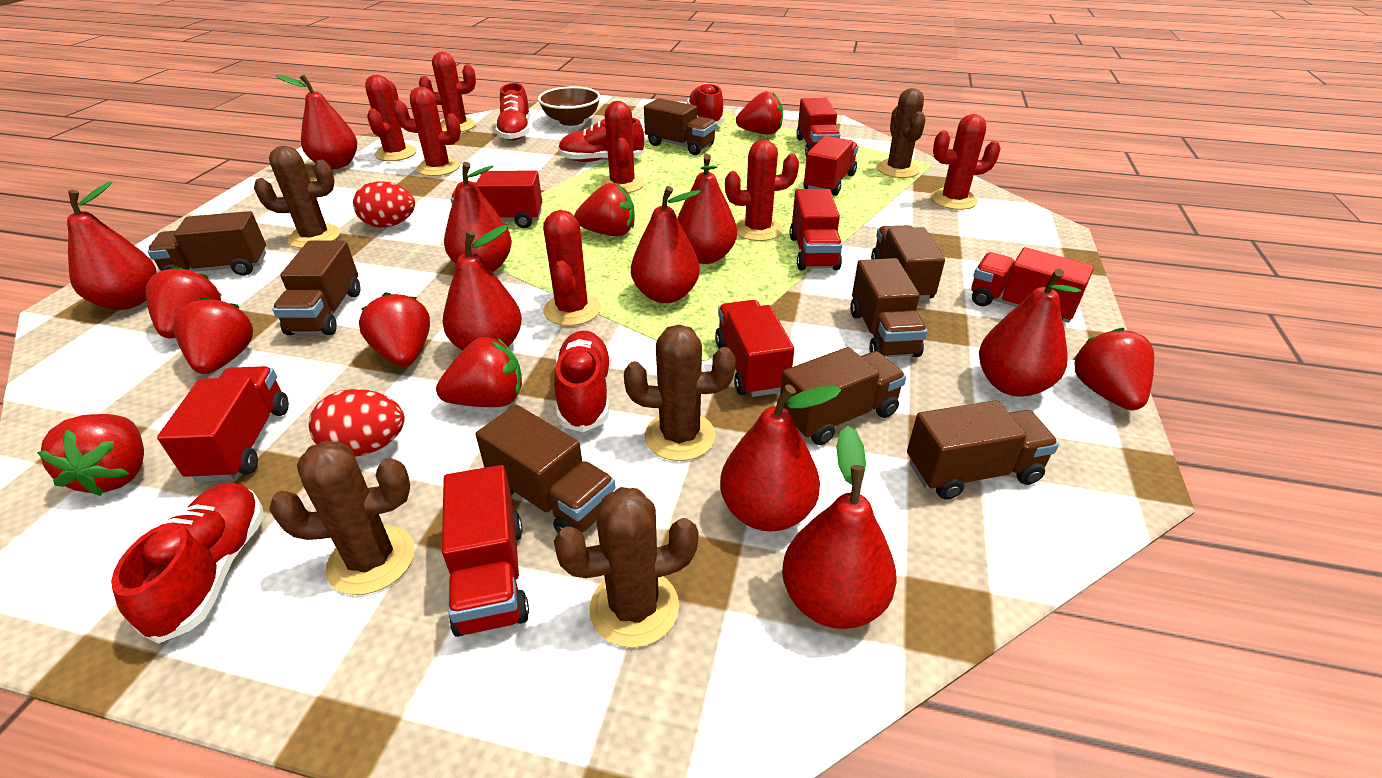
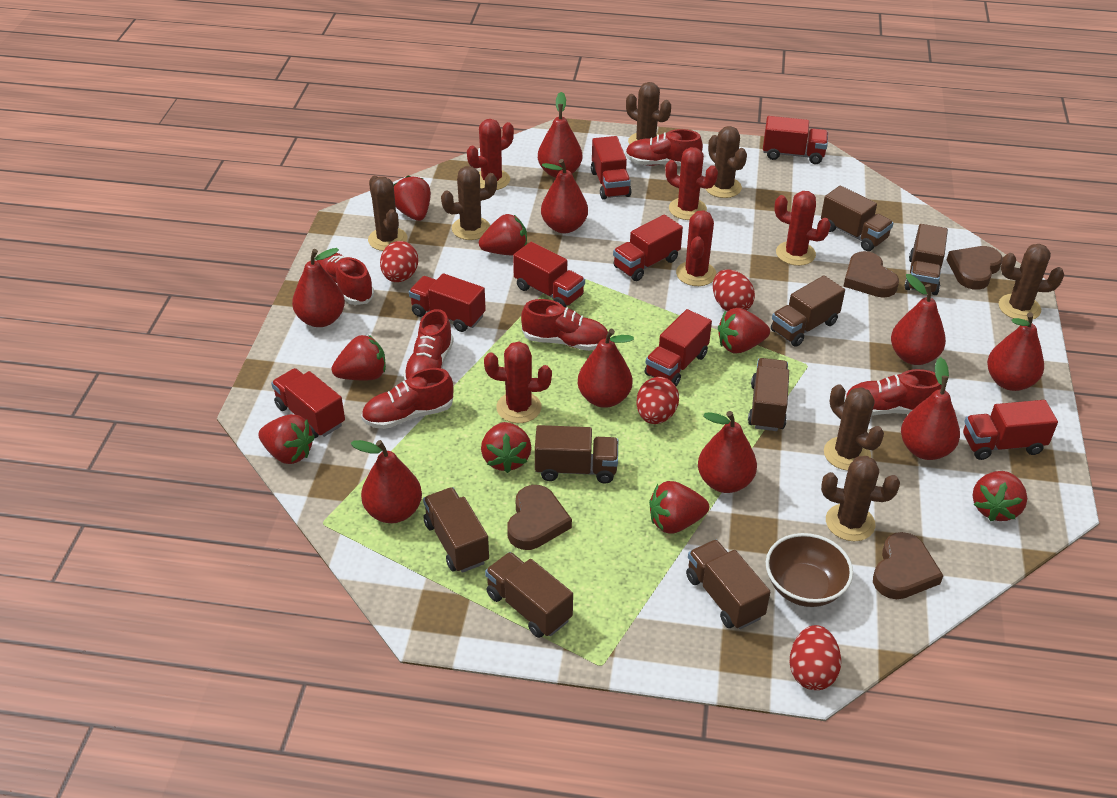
brown cactus: [254,146,341,248] [269,441,415,595] [554,487,698,648] [624,324,735,461] [877,88,926,178] = 5 -> [368,176,407,251] [441,166,497,240] [626,82,671,145] [706,126,747,198] [821,456,900,541] [824,384,884,471] [999,244,1064,321] = 7
brown heart: none = 0 -> [507,485,572,550] [843,251,899,298] [873,532,944,599] [947,246,1003,290] = 4
red cactus: [365,75,417,161] [393,87,461,176] [419,52,476,132] [543,210,601,326] [601,101,644,193] [725,140,799,241] [931,114,1001,210] = 7 -> [467,119,514,190] [484,341,552,423] [665,147,718,220] [676,210,716,286] [774,191,831,266] = 5
red egg: [309,389,405,456] [353,181,415,228] = 2 -> [380,241,418,282] [636,377,679,424] [713,269,755,312] [790,625,841,690] = 4
red shoe: [111,483,264,644] [495,83,530,140] [554,330,611,432] [558,118,645,162] [687,83,724,125] = 5 -> [317,253,374,305] [361,368,453,429] [403,309,454,381] [521,299,608,351] [625,129,703,166] [844,369,942,416] = 6

